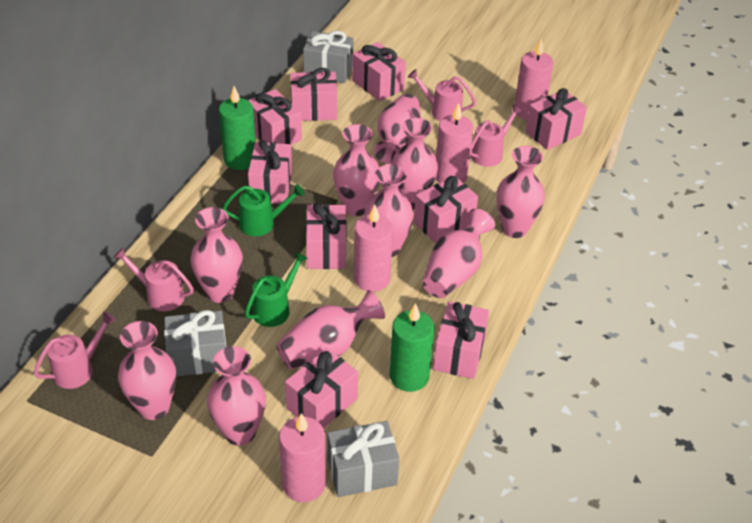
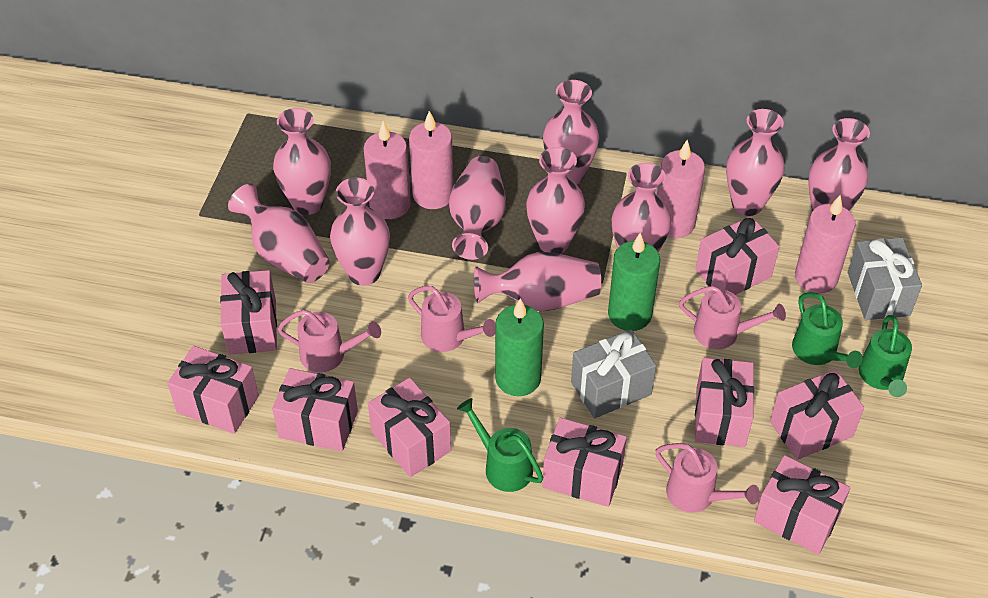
green watering can: [222,184,305,236] [245,252,308,327] = 2 -> [457,398,543,492] [792,292,863,368] [859,315,912,397] = 3
grey gift: [164,310,227,376] [303,31,353,83] [327,421,399,497] = 3 -> [571,329,656,418] [848,237,922,320] = 2

